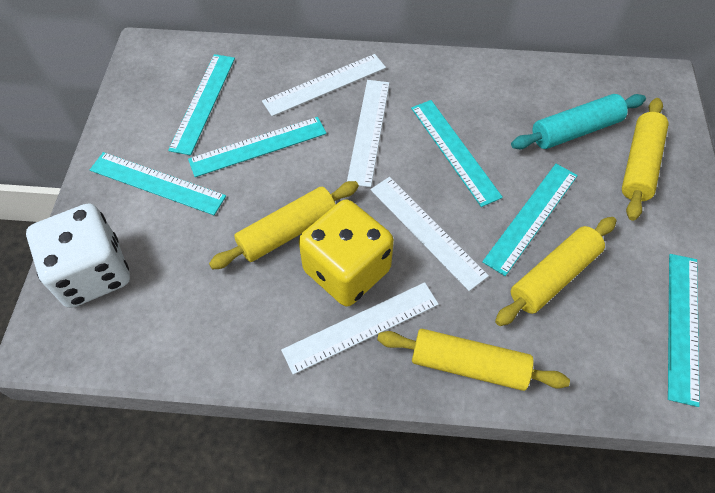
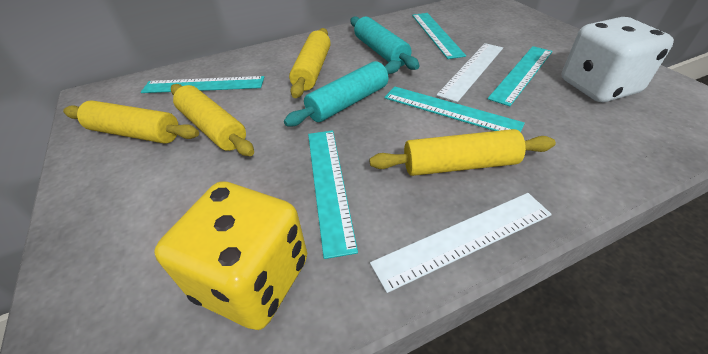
turquoise rolling pin: [511,94,646,150] = 1 -> [284,60,401,126] [350,16,420,70] = 2
turquoise ruler: [90,152,226,215] [168,54,235,155] [188,117,327,177] [411,100,503,207] [482,164,578,276] [668,254,700,407] = 6 -> [141,76,264,93] [308,130,358,259] [384,87,525,132] [412,13,466,59] [488,46,552,106] = 5
white ruler: [262,54,386,116] [281,282,439,375] [347,80,389,187] [371,177,489,291] = 4 -> [370,193,552,293] [437,43,503,102] = 2

